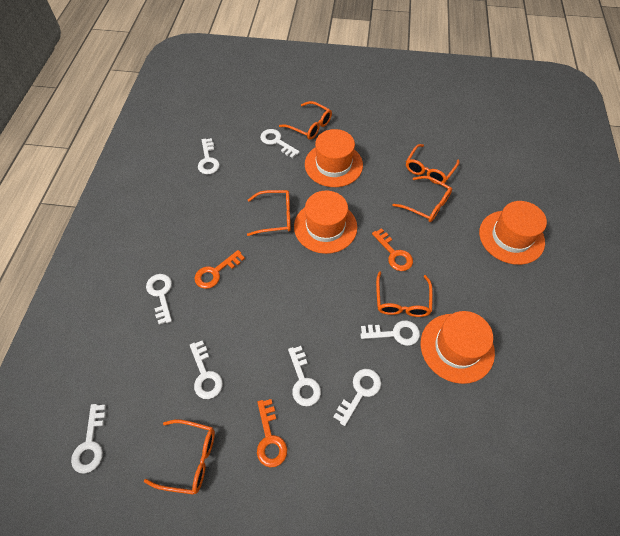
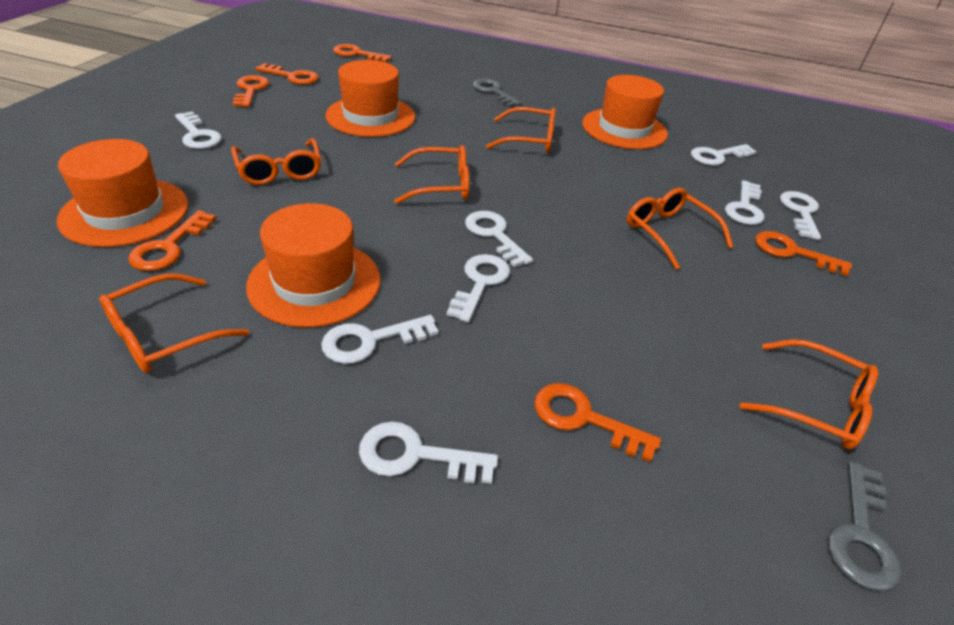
grey key: none = 0 -> [472,78,522,107] [828,461,902,591] = 2
orange key: [194,250,245,289] [257,399,287,468] [372,228,413,271] = 3 -> [128,210,217,271] [233,75,269,107] [255,63,319,85] [333,44,392,62] [534,383,661,462] [755,231,852,276] = 6

